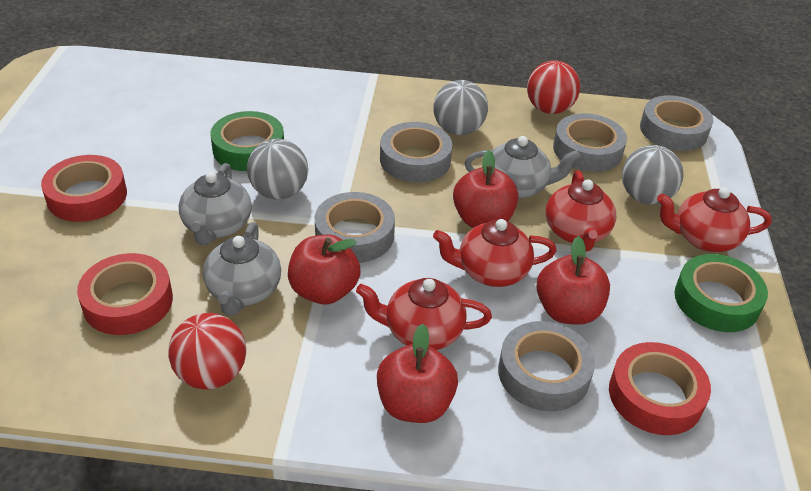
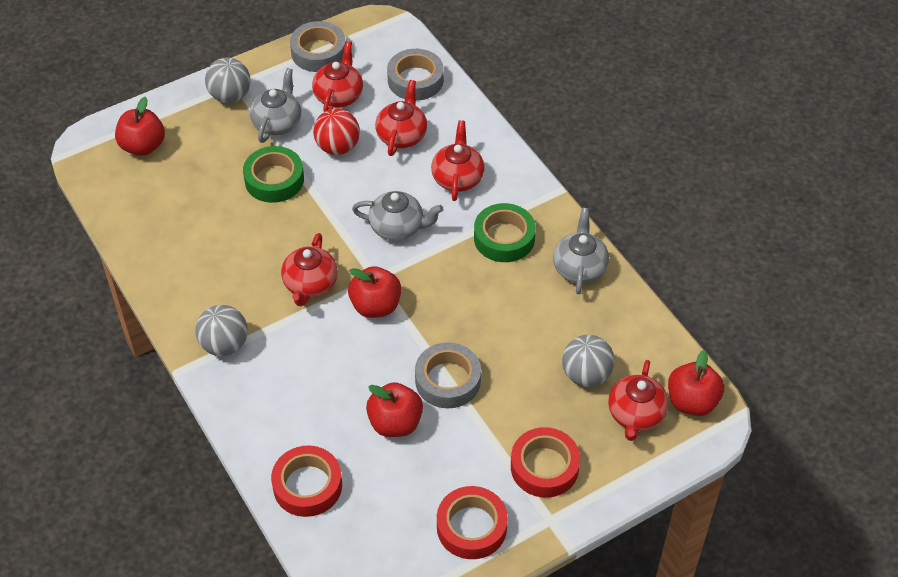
grey tape: [315,192,395,263] [380,122,452,183] [498,321,595,411] [553,113,627,172] [640,95,713,151] = 5 -> [290,21,346,72] [387,49,444,101] [415,342,481,408] = 3
red ball: [168,313,246,390] [527,61,580,114] = 2 -> [313,108,360,155] = 1
red teapot: [356,278,492,350] [433,219,557,287] [545,170,616,252] [657,187,772,252] = 4 -> [281,233,338,306] [312,41,363,112] [375,80,427,156] [431,120,485,201] [608,360,669,441] = 5

